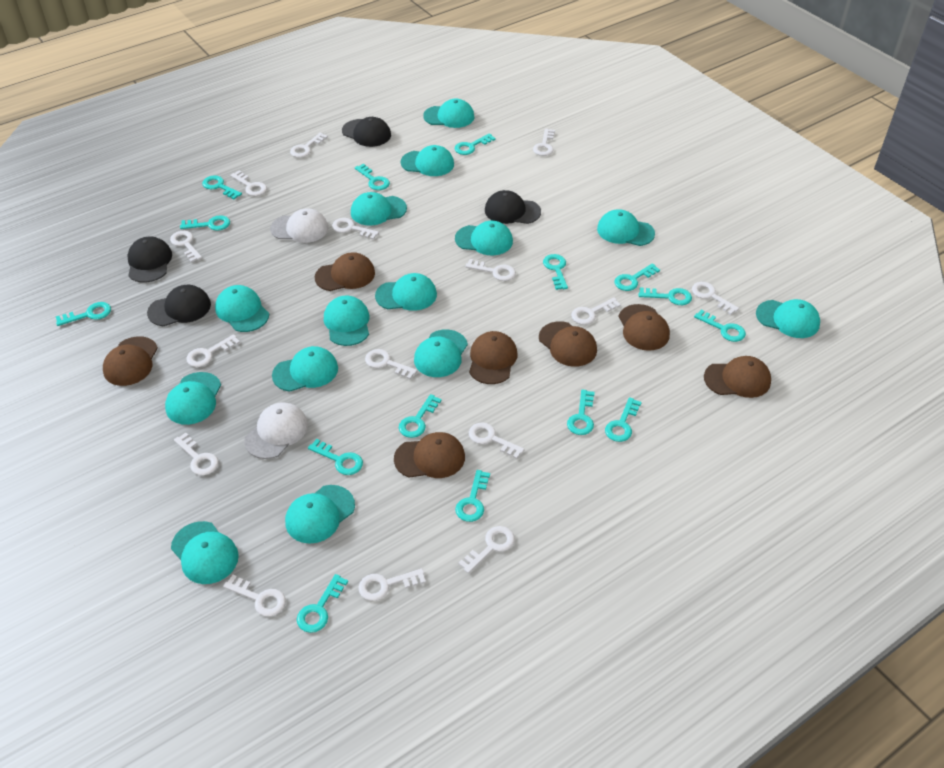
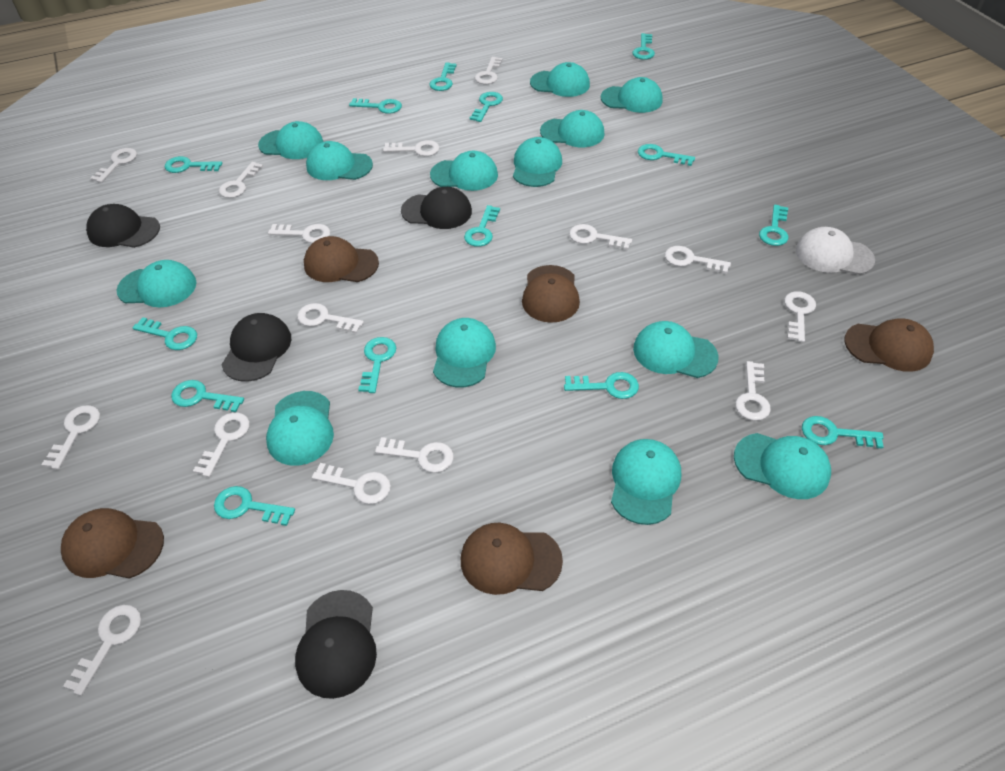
brown cap: [103,336,158,386] [315,252,375,291] [394,432,465,478] [469,331,517,384] [539,321,597,367] [618,304,670,351] [704,356,771,398] = 7 -> [61,508,164,579] [304,236,379,282] [461,523,563,595] [522,265,580,323] [844,318,934,372] = 5
turquoise cap: [165,372,221,425] [171,521,239,584] [215,285,269,332] [272,346,338,392] [285,485,355,544] [324,295,369,346] [351,192,407,226] [375,273,437,311] [401,145,454,176] [414,330,468,377] [423,99,474,128] [455,221,513,255] [597,209,655,246] [756,299,820,338] = 14 -> [116,260,197,308] [258,121,323,159] [266,391,334,466] [306,141,373,180] [430,151,498,191] [433,318,496,387] [513,137,562,187] [530,62,590,97] [540,110,605,147] [601,77,663,113] [611,439,681,525] [633,321,719,378] [734,433,831,499] = 13
turquoise key: [56,302,111,326] [180,215,230,231] [202,175,242,199] [297,574,348,633] [308,439,363,475] [355,164,390,190] [399,394,442,438] [454,133,495,155] [455,470,490,522] [543,254,568,290] [567,389,595,435] [605,397,642,442] [614,263,660,291] [639,288,692,305] [694,310,746,342] = 15 -> [133,317,197,350] [165,156,222,173] [171,380,244,412] [214,486,295,526] [349,98,402,114] [358,337,396,393] [429,63,457,91] [464,205,500,247] [470,92,503,122] [564,372,639,399] [632,33,655,60] [638,144,695,166] [759,205,789,246] [802,416,884,449] = 14
white cap: [244,402,308,459] [270,208,328,243] = 2 -> [796,227,875,275] = 1

